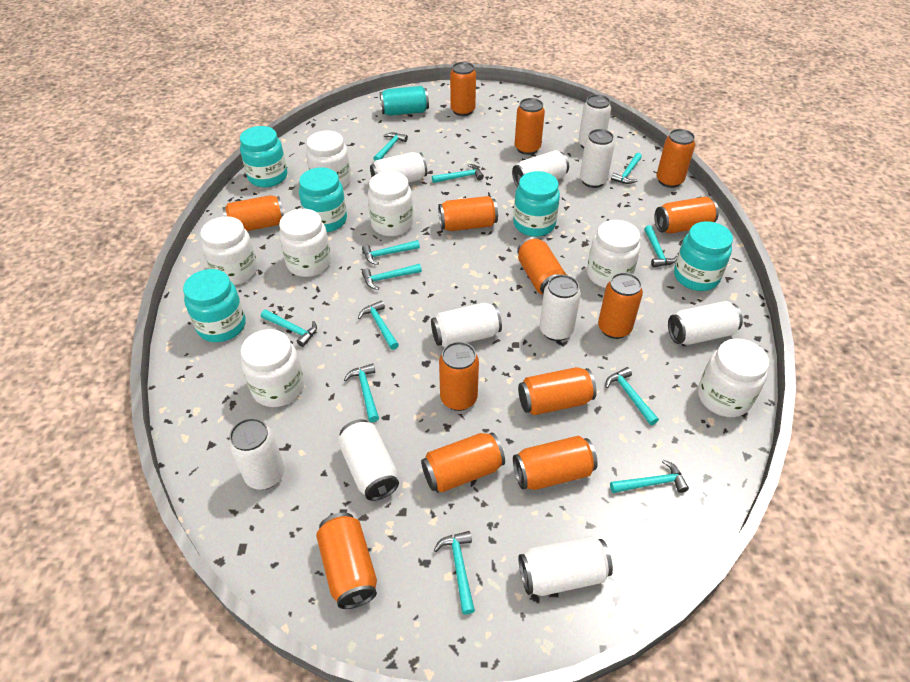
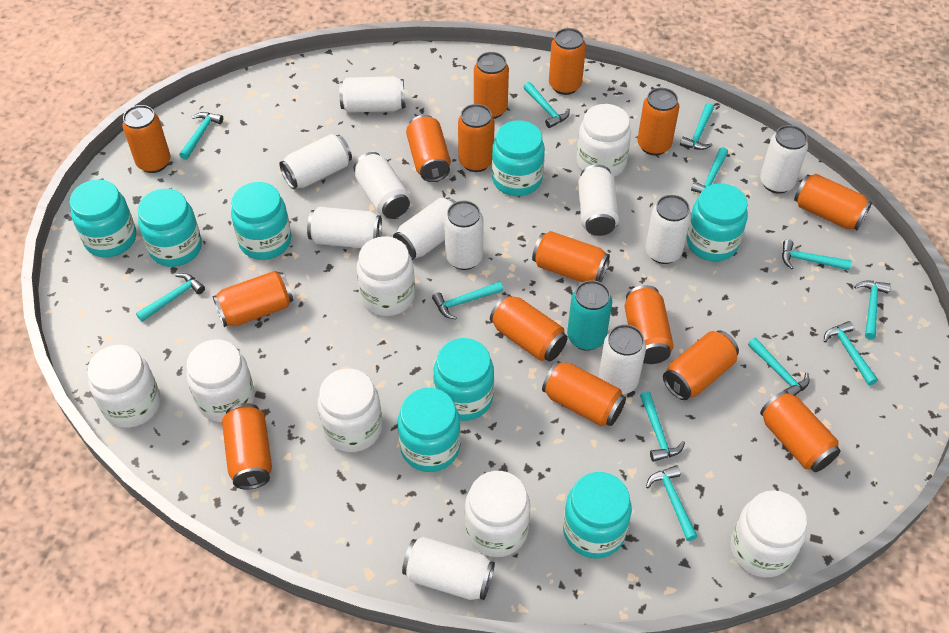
orange can: [222,195,284,231] [316,513,377,609] [421,432,505,492] [438,196,498,231] [439,342,479,411] [450,62,476,116] [513,436,598,490] [515,98,545,155] [517,237,566,295] [518,367,597,415] [598,272,643,339] [654,197,719,234] [657,129,695,188] = 13 -> [122,105,171,173] [213,271,293,327] [222,403,272,489] [406,115,451,182] [458,104,495,172] [474,52,509,119] [490,294,568,361] [532,231,610,282] [542,361,626,426] [549,28,586,95] [624,285,674,364] [637,88,679,156] [663,330,739,400] [760,391,841,472] [794,174,872,230] = 15
turquoise jar: [183,269,246,342] [240,126,287,187] [299,167,347,232] [513,171,560,237] [674,221,733,291] = 5 -> [69,179,136,257] [138,189,202,267] [231,182,291,260] [397,388,461,472] [434,338,494,421] [492,120,545,196] [563,472,632,559] [686,183,748,261] = 8
white can: [229,418,285,490] [338,419,399,501] [370,152,427,183] [431,303,502,347] [512,150,569,187] [519,536,613,596] [539,275,581,341] [578,94,611,149] [580,129,615,188] [668,301,743,345] = 10 -> [279,134,352,189] [307,207,382,248] [339,76,405,113] [354,152,410,219] [393,197,456,260] [402,537,495,600] [444,201,484,270] [578,165,619,236] [599,324,646,395] [645,195,691,264] [760,125,808,194] = 11

